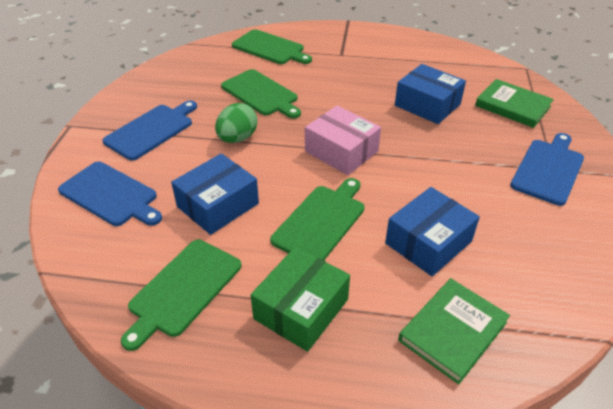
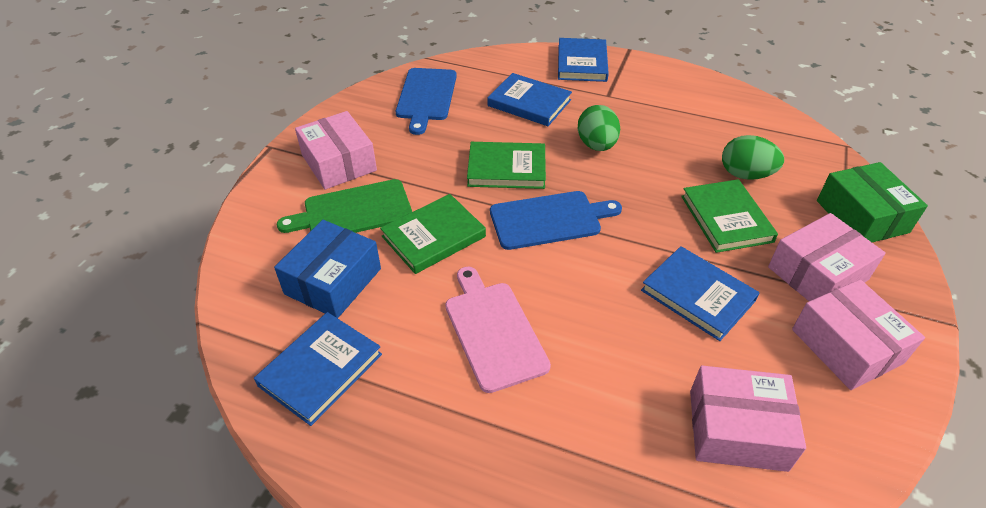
blue book: none = 0 -> [254,312,382,426] [488,73,572,126] [558,38,609,82] [641,246,760,341] = 4
blue box: [171,153,259,235] [385,187,480,276] [395,64,466,124] = 3 -> [274,220,381,318] = 1
blue cutting board: [58,162,162,226] [103,101,197,161] [510,133,584,206] = 3 -> [396,68,457,135] [490,191,622,250] = 2
green book: [398,278,510,384] [475,79,554,128] = 2 -> [380,194,486,274] [467,142,546,189] [681,179,778,253] = 3
green cutting board: [121,239,241,351] [221,69,301,119] [232,29,312,64] [270,178,365,260] = 4 -> [277,179,412,233] = 1
green egg: [215,103,257,143] = 1 -> [578,105,620,151] [722,135,784,180] = 2
pink box: [305,105,381,175] = 1 -> [295,111,377,190] [690,366,806,472] [768,213,886,301] [792,279,925,390] = 4
pink cutting board: none = 0 -> [445,267,551,393] = 1

